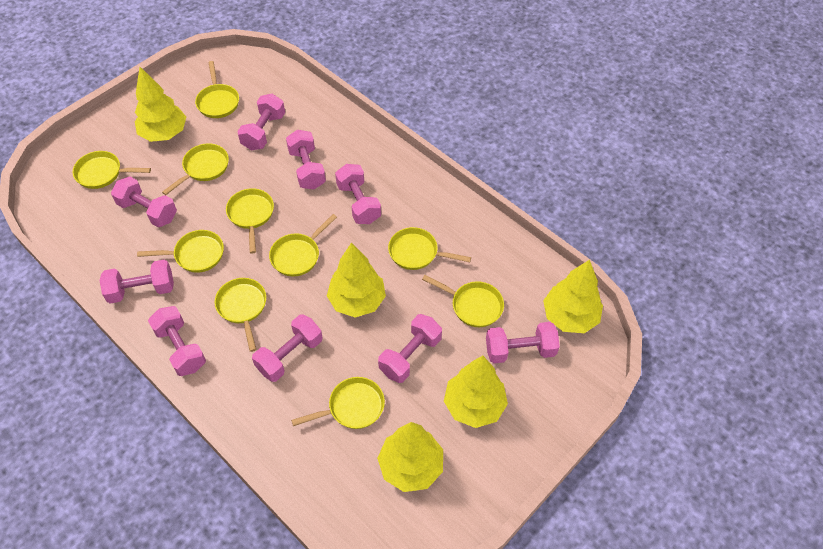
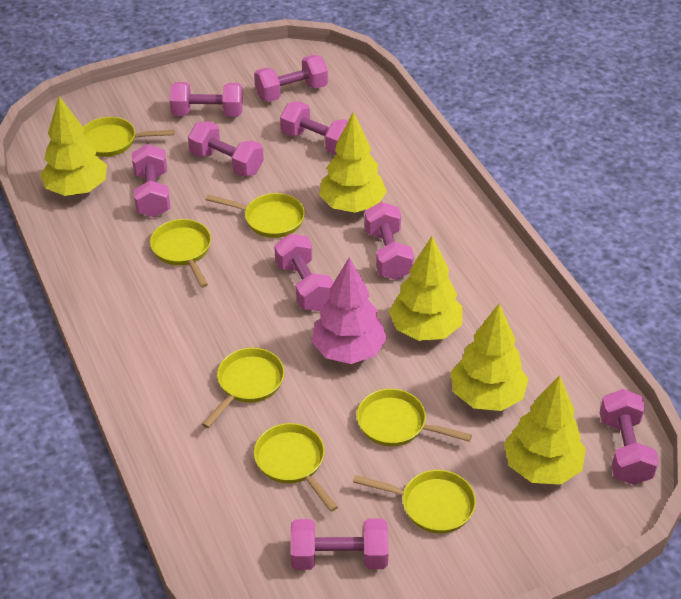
pink tree: none = 0 -> [311,257,387,364] = 1
yellow pan: [73,151,151,189] [137,230,224,273] [162,143,229,195] [195,61,239,118] [215,278,266,352] [226,188,274,254] [269,214,337,277] [291,377,385,429] [388,227,471,270] [422,275,504,327] = 10 -> [83,117,175,157] [150,219,211,288] [202,348,285,428] [206,193,305,238] [254,423,338,512] [353,470,476,533] [357,389,472,446] = 7

